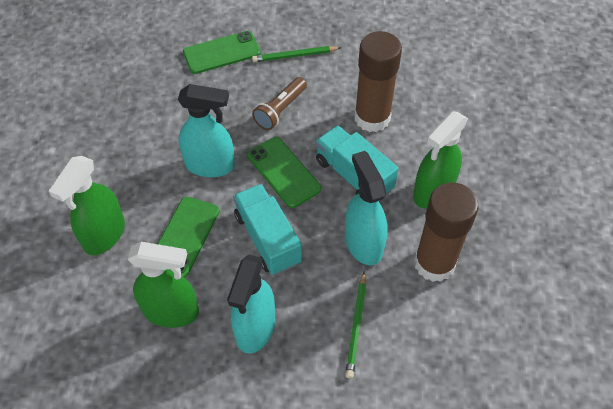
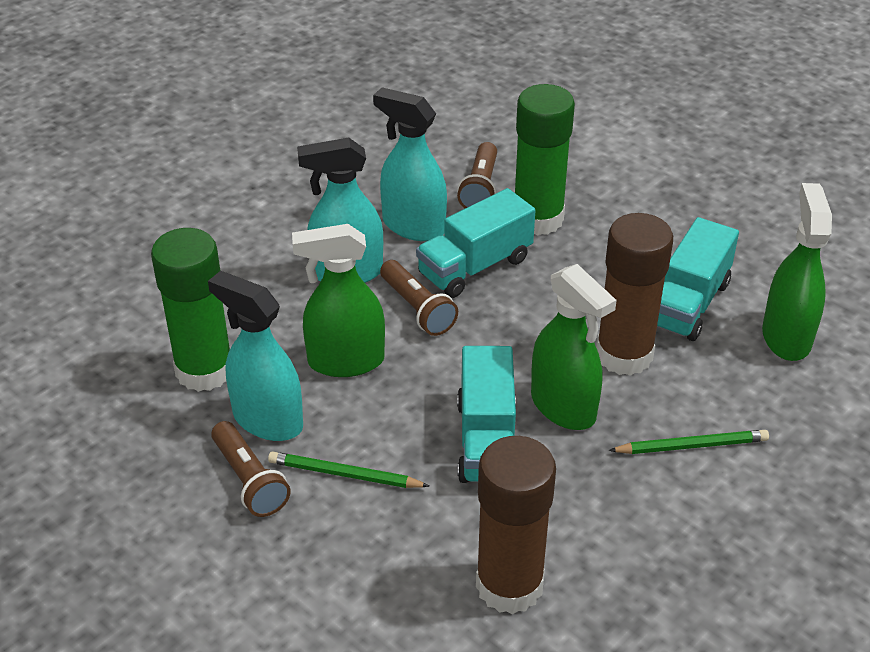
brown flashlight: [252,77,307,130] = 1 -> [211,421,290,517] [380,260,458,336] [457,142,497,208] = 3
green glue stick: none = 0 -> [151,228,230,392] [515,84,575,236] = 2
green phone: [158,197,219,278] [183,31,261,74] [247,137,321,208] = 3 -> none = 0
turquoise truck: [233,184,302,275] [316,125,399,201] = 2 -> [416,188,536,298] [457,346,516,483] [657,217,739,341] = 3

